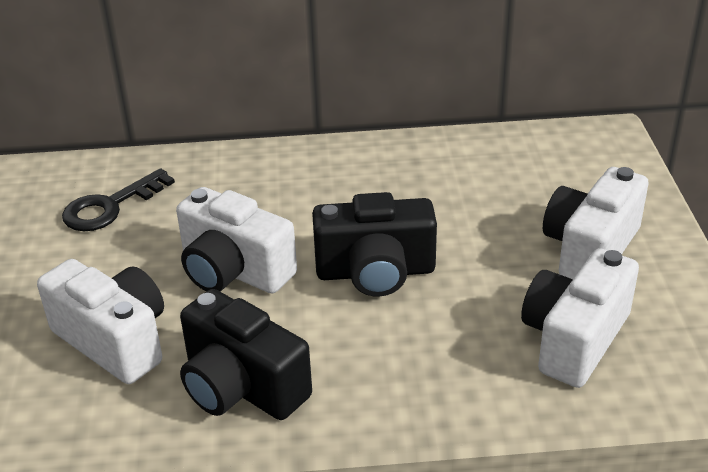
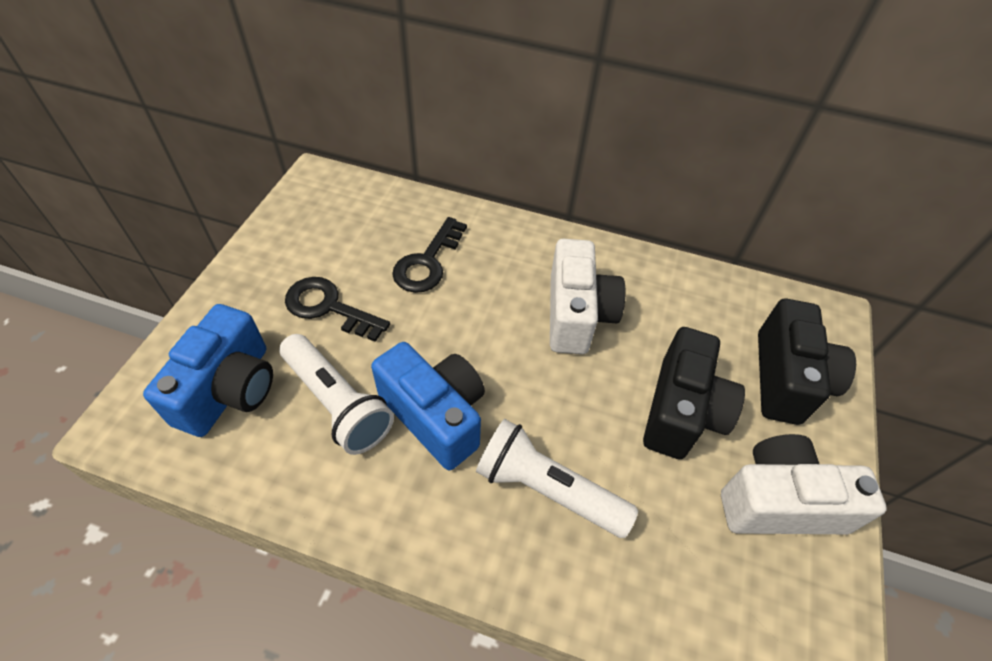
black key: [62,168,175,231] = 1 -> [285,277,390,342] [392,217,467,293] = 2
blue camera: none = 0 -> [143,304,273,437] [371,342,485,470] = 2
white camera: [37,259,164,384] [176,187,297,294] [521,248,639,388] [543,167,649,279] = 4 -> [550,239,626,354] [721,434,887,534] = 2
white flashlight: none = 0 -> [280,334,394,455] [476,419,638,538] = 2

